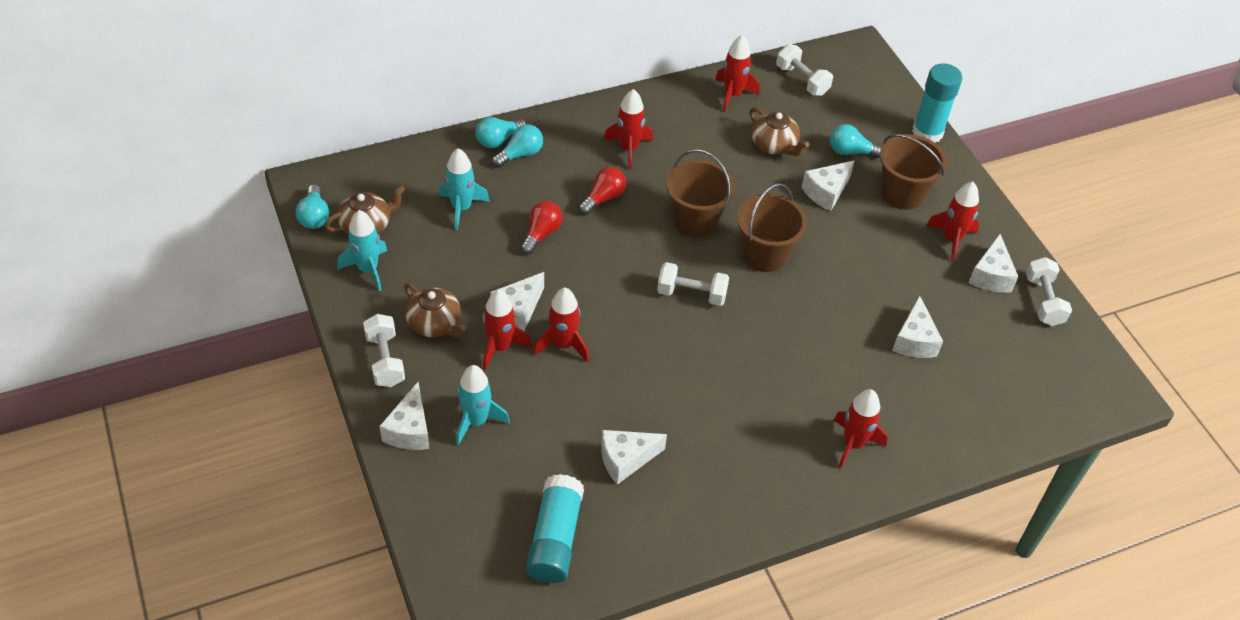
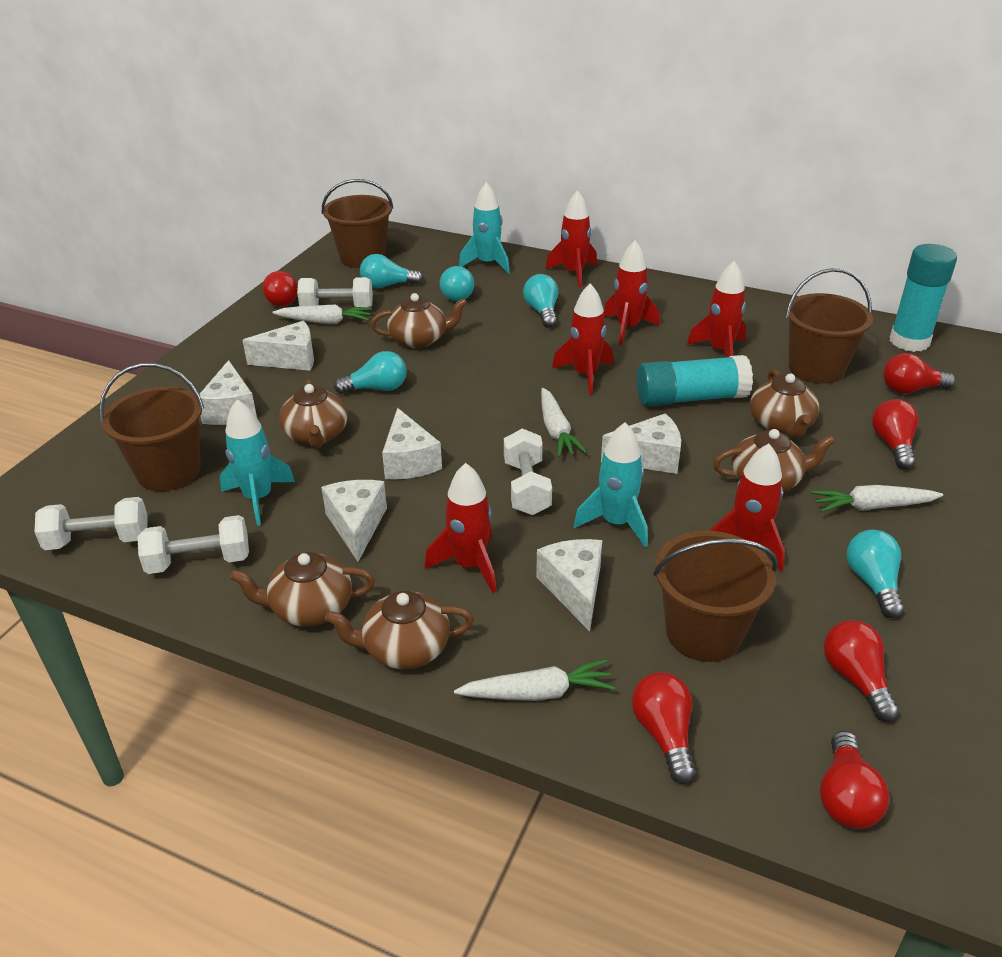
brown bucket: [666,149,735,237] [737,183,807,272] [880,134,947,210] = 3 -> [99,363,204,491] [322,179,393,268] [653,531,778,662] [786,268,873,384] = 4
brown teapot: [324,186,405,235] [404,283,466,338] [750,107,809,156] = 3 -> [230,552,375,627] [279,380,348,449] [325,591,474,669] [370,293,467,348] [713,429,835,492] [750,369,819,438] = 6
red light bulb: [521,201,563,254] [579,167,626,215] = 2 -> [262,271,298,307] [632,672,695,784] [820,731,890,829] [824,620,899,722] [872,399,919,469] [883,353,955,394] = 6
turquoise light bulb: [296,185,329,229] [476,117,527,148] [492,124,543,167] [830,124,882,158] = 4 -> [334,351,407,394] [360,254,423,289] [440,266,474,301] [523,274,558,328] [847,530,904,618] = 5
white carrot: none = 0 -> [272,304,372,324] [454,659,615,701] [541,388,587,457] [811,485,943,512] = 4

